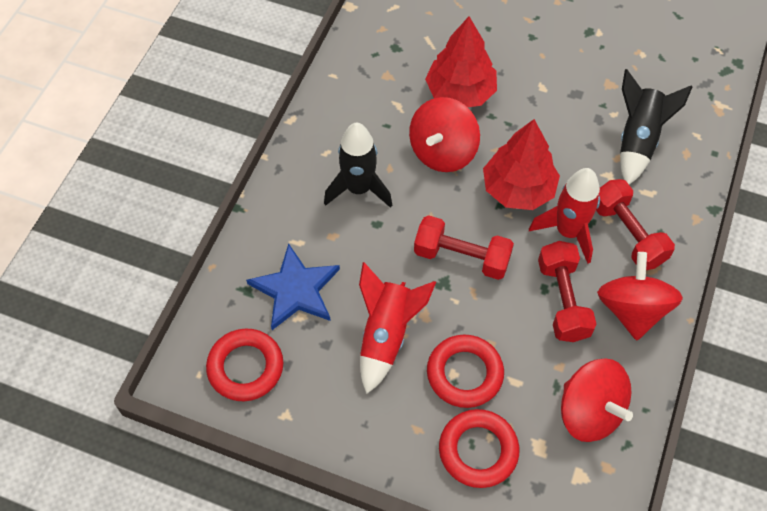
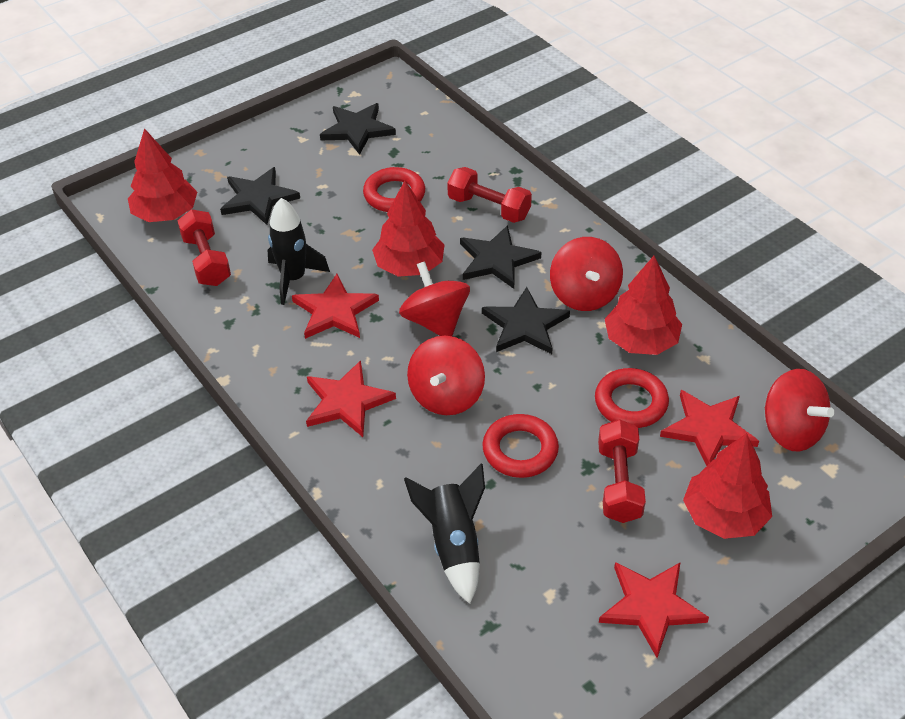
black star: none = 0 -> [220,167,300,225] [320,103,396,155] [460,225,542,289] [482,287,570,354] = 4
blue star: [246,243,340,330] = 1 -> none = 0
red rocket: [359,262,436,394] [529,168,600,264] = 2 -> none = 0
red spinning top: [409,97,480,172] [561,358,633,442] [597,252,683,340] = 3 -> [399,261,470,336] [407,336,485,415] [550,237,623,311] [765,369,834,451] = 4
red star: none = 0 -> [292,274,379,339] [306,360,396,437] [599,562,709,658] [660,390,759,466] = 4
red tree: [425,16,497,107] [483,119,560,210] = 2 -> [128,128,197,222] [372,181,445,277] [605,256,682,355] [683,433,772,539] = 4

